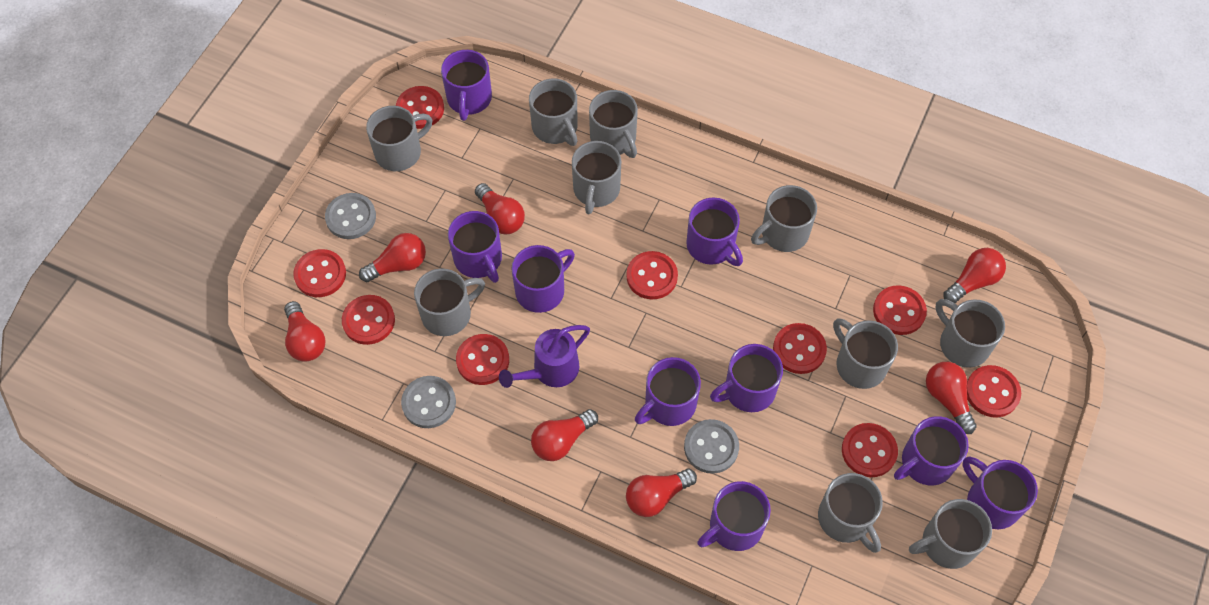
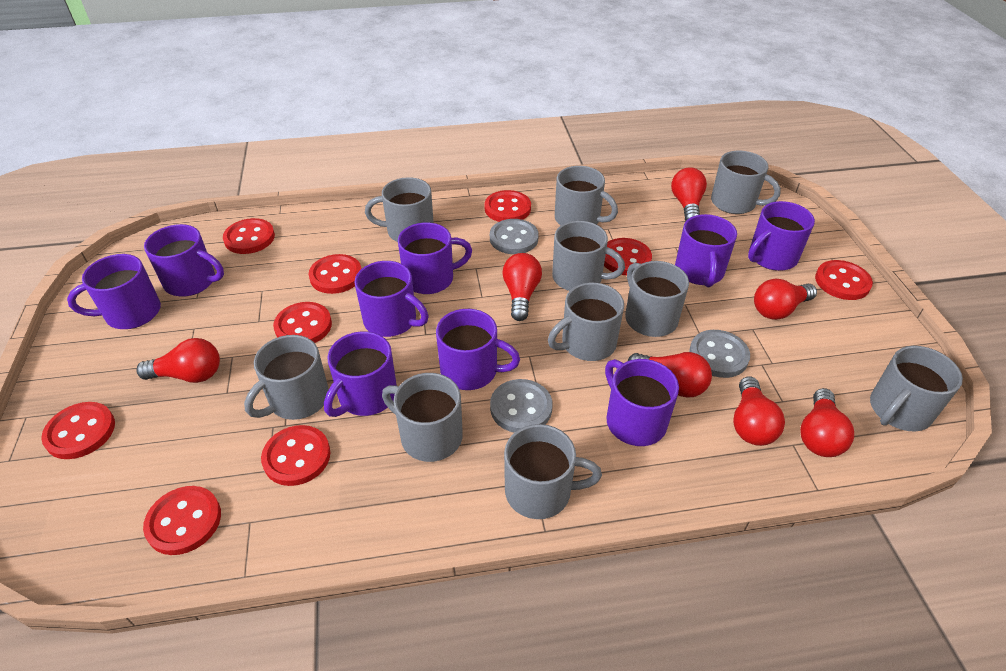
purple watering can: [499,325,590,388] = 1 -> none = 0

